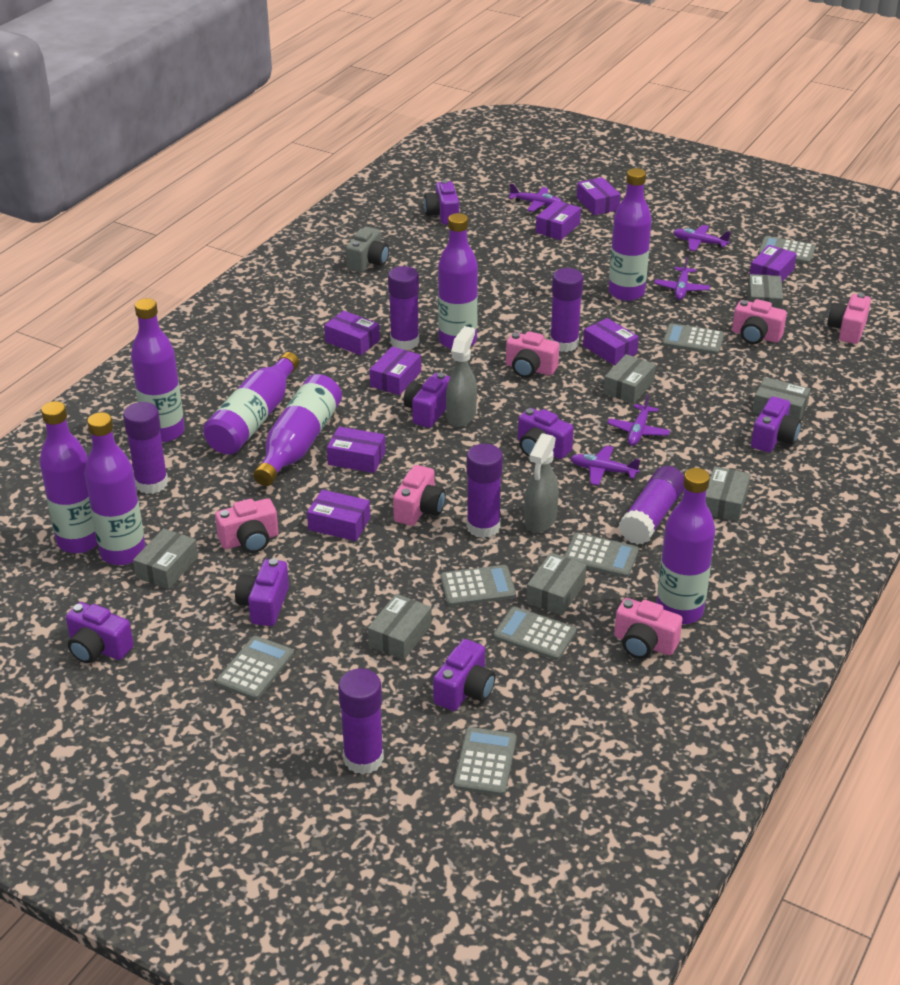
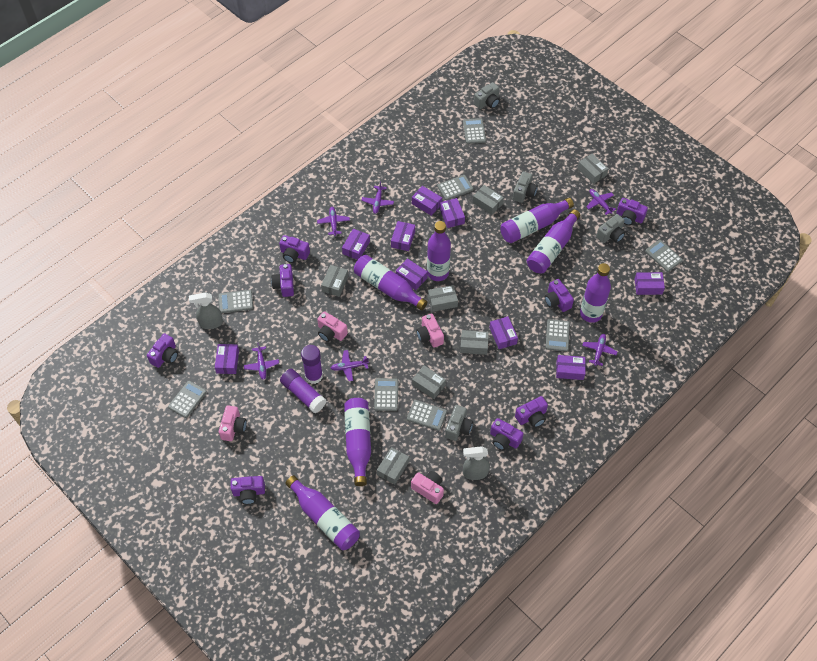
grey calculator: [216,636,294,700] [440,565,516,607] [453,727,517,796] [493,607,576,660] [563,533,639,578] [662,323,724,355] [758,236,816,264] = 7 -> [168,381,207,418] [218,290,253,313] [374,378,398,411] [407,400,447,431] [437,175,474,200] [463,118,486,144] [546,319,570,351] [645,240,683,272] = 8
grey camera: [346,227,389,273] = 1 -> [445,405,473,441] [474,82,500,109] [513,172,538,203] [596,214,625,243] = 4
pink camera: [215,498,278,553] [393,465,446,526] [506,331,559,378] [614,598,682,659] [732,299,787,344] [828,293,871,344] = 6 -> [219,405,247,441] [317,311,348,342] [411,471,444,504] [416,313,444,348] = 4
purple bottle: [40,401,98,553] [84,412,146,565] [131,298,185,443] [203,352,299,455] [253,374,342,486] [438,213,478,349] [608,168,652,301] [656,468,715,624] = 8 -> [285,475,360,550] [344,398,371,486] [354,255,428,311] [427,221,451,281] [500,198,574,243] [527,209,580,273] [580,263,611,323] = 7
purple box: [307,490,370,541] [324,311,380,355] [327,427,386,473] [370,346,421,395] [536,200,581,240] [577,177,621,215] [583,318,639,365] [750,245,797,282] = 8 -> [215,344,239,374] [342,229,370,260] [391,221,415,251] [396,258,428,290] [412,186,442,216] [440,198,465,228] [489,316,518,349] [556,355,586,380] [634,272,665,295] = 9
purple camera: [66,602,134,663] [235,558,289,626] [404,373,450,428] [424,180,459,225] [433,639,495,711] [518,408,574,459] [751,396,801,452] = 7 -> [147,333,178,368] [231,476,265,504] [271,264,294,297] [279,235,310,263] [490,418,524,450] [515,396,548,428] [545,279,574,312] [617,198,648,225] = 8
purple glue stick: [123,402,168,494] [338,669,384,775] [388,266,419,350] [466,444,503,538] [550,268,583,352] [619,466,685,545] = 6 -> [280,369,326,413] [301,345,323,384] = 2
purple plane: [509,183,562,212] [570,445,640,486] [607,395,670,446] [654,257,710,300] [673,225,731,251] = 5 -> [244,343,279,380] [317,207,350,236] [331,350,369,381] [362,181,394,214] [582,334,617,366] [586,189,616,215] = 6

